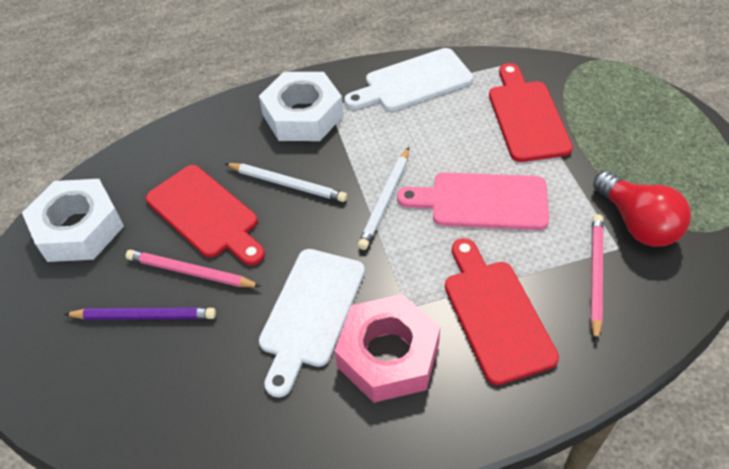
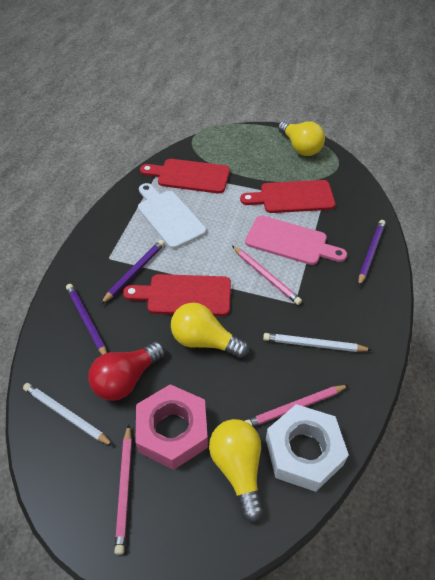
pink pencil: [126,250,261,287] [591,214,604,343] = 2 -> [114,424,132,555] [232,246,302,305] [245,385,349,427] = 3
purple pencil: [64,307,216,320] = 1 -> [66,284,107,355] [101,240,165,304] [358,220,385,286] = 3
white cutting board: [259,249,365,398] [344,48,473,111] = 2 -> [138,183,206,249] = 1
white nut: [22,179,124,262] [259,72,344,141] = 2 -> [266,404,349,492] = 1
yellow light bulb: none = 0 -> [171,303,249,358] [209,419,263,522] [278,120,325,156] = 3

